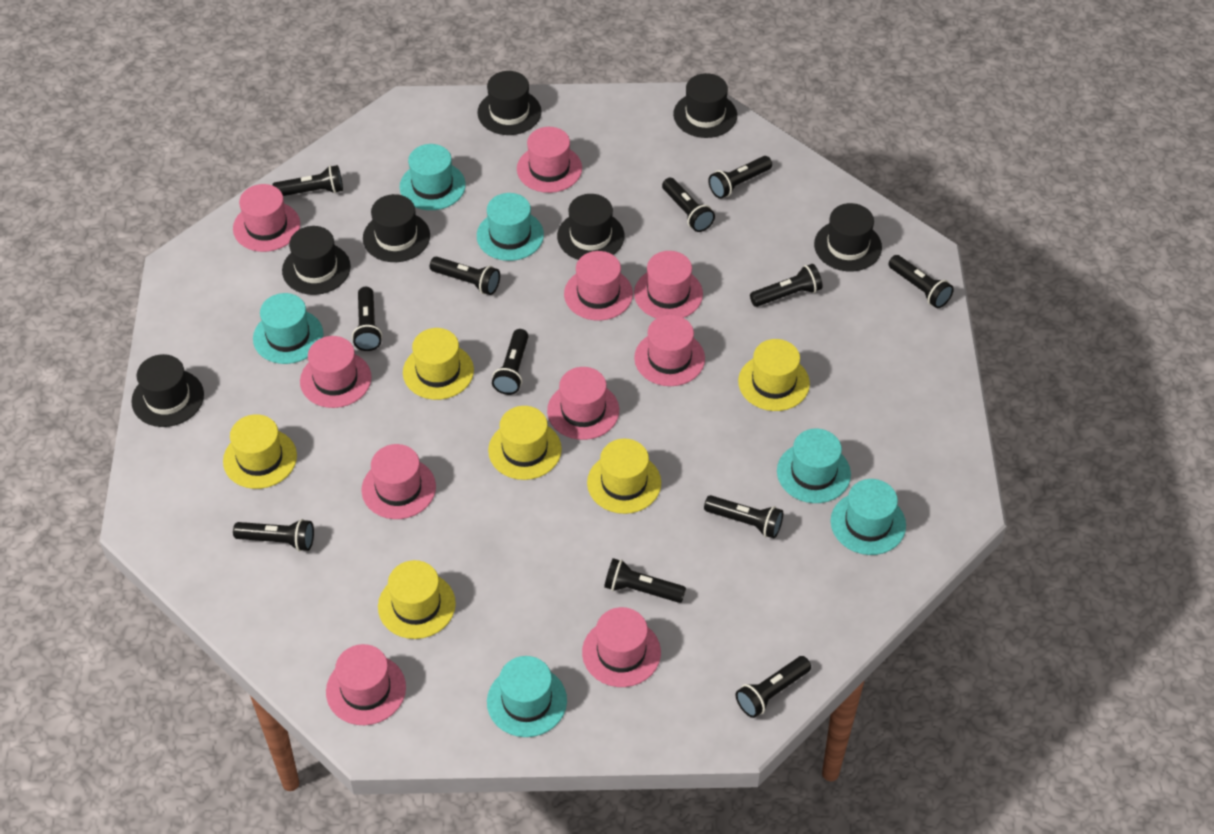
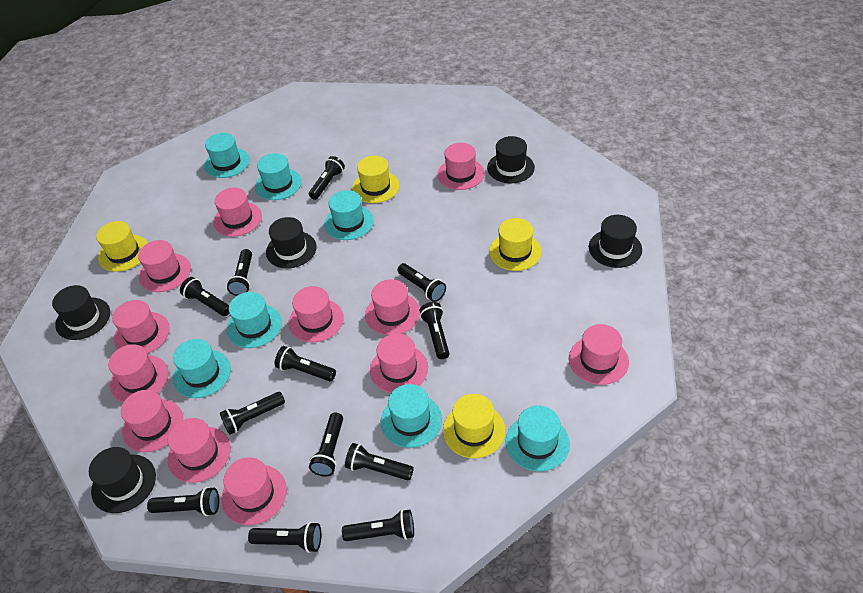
black hat: [131,354,204,427] [282,226,351,295] [363,194,430,262] [477,71,541,135] [557,194,624,260] [673,73,737,138] [814,203,882,271] = 7 -> [52,285,110,340] [89,447,156,513] [266,217,317,269] [487,136,535,183] [589,215,642,268] = 5
pink hat: [233,184,300,252] [300,336,372,408] [326,644,406,725] [361,444,436,519] [517,127,582,193] [547,367,619,440] [564,251,633,321] [582,607,661,687] [634,251,703,318] [634,315,705,386] = 10 -> [108,344,168,403] [112,300,170,354] [121,390,183,452] [138,240,191,292] [168,418,230,483] [213,188,262,237] [221,457,287,525] [289,286,344,343] [365,279,420,335] [370,333,428,393] [437,143,485,190] [569,324,629,385] = 12
turquoise hat: [253,293,323,364] [400,144,466,210] [477,193,544,261] [487,656,567,737] [777,428,851,503] [831,479,906,555] = 6 -> [173,339,231,398] [204,133,250,178] [227,292,282,348] [255,153,302,200] [324,190,374,240] [381,384,442,448] [506,406,570,471] = 7
yellow hat: [223,414,297,489] [378,560,456,639] [403,328,474,400] [488,406,562,480] [587,439,661,514] [738,339,810,411] = 6 -> [96,221,148,272] [352,156,399,203] [443,394,505,458] [489,218,542,271] = 4

